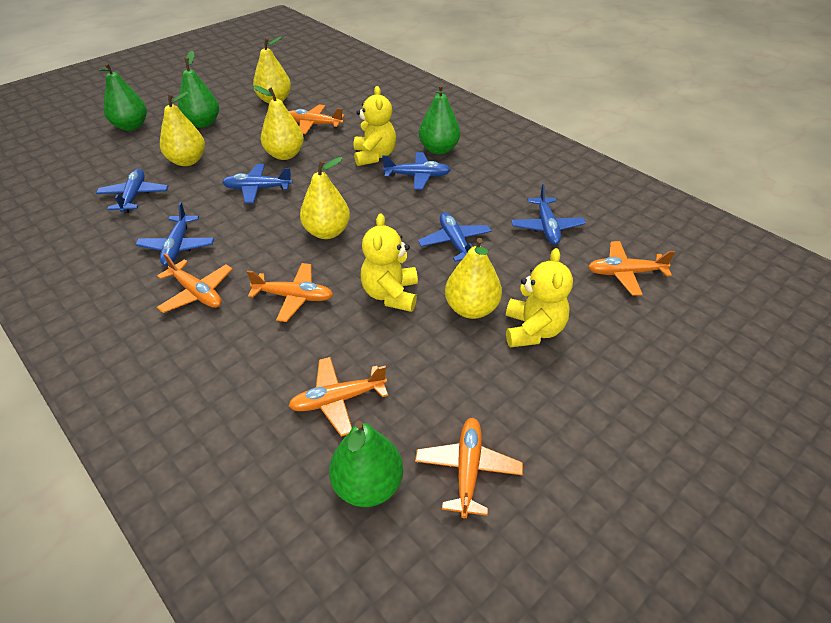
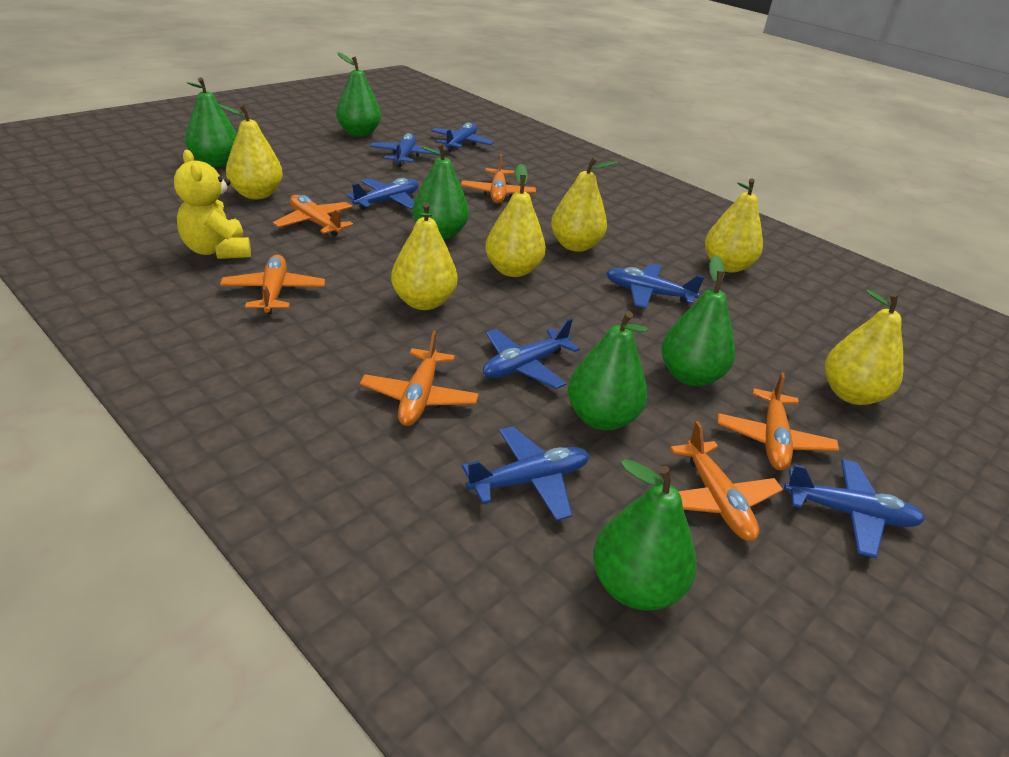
blue plane: [96,169,168,213] [135,202,214,266] [222,164,293,203] [382,152,451,190] [418,212,492,262] [511,184,586,245] = 6 -> [346,178,418,210] [370,133,440,167] [431,123,494,152] [462,426,589,521] [483,318,580,389] [606,263,704,308] [784,459,925,558] = 7
green pear: [99,63,147,131] [178,51,219,128] [329,420,403,507] [419,84,460,154] = 4 -> [185,78,237,167] [336,52,381,137] [412,143,469,240] [568,311,648,430] [593,459,697,611] [661,255,735,386] = 6
yellow pear: [160,92,205,166] [253,37,291,104] [253,85,304,160] [300,157,350,239] [445,238,502,319] = 5 -> [218,104,283,199] [391,202,457,310] [485,164,546,277] [551,157,617,252] [705,178,763,273] [825,289,903,405] = 6
yellow teddy bear: [354,86,396,166] [361,213,418,312] [506,248,573,347] = 3 -> [174,150,251,259] = 1

